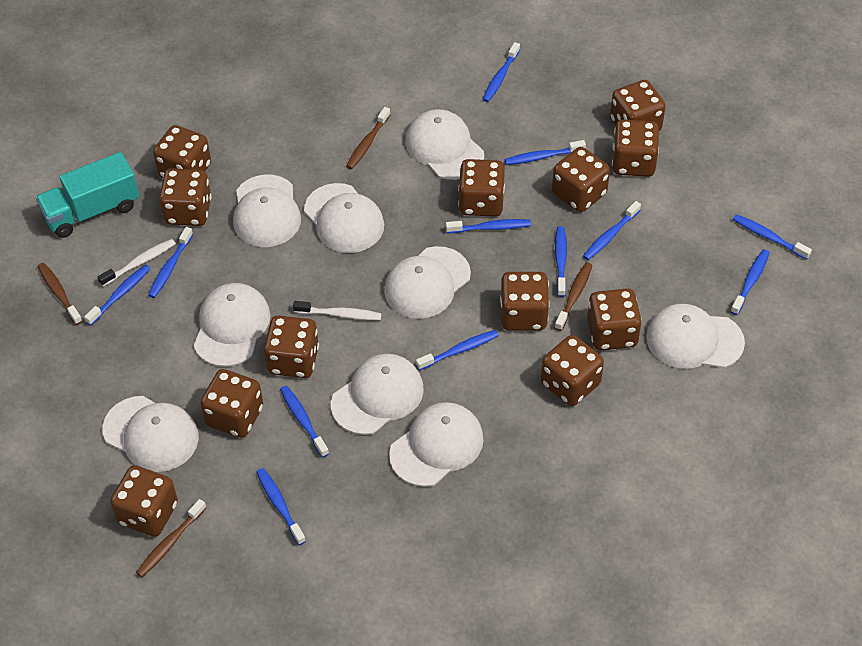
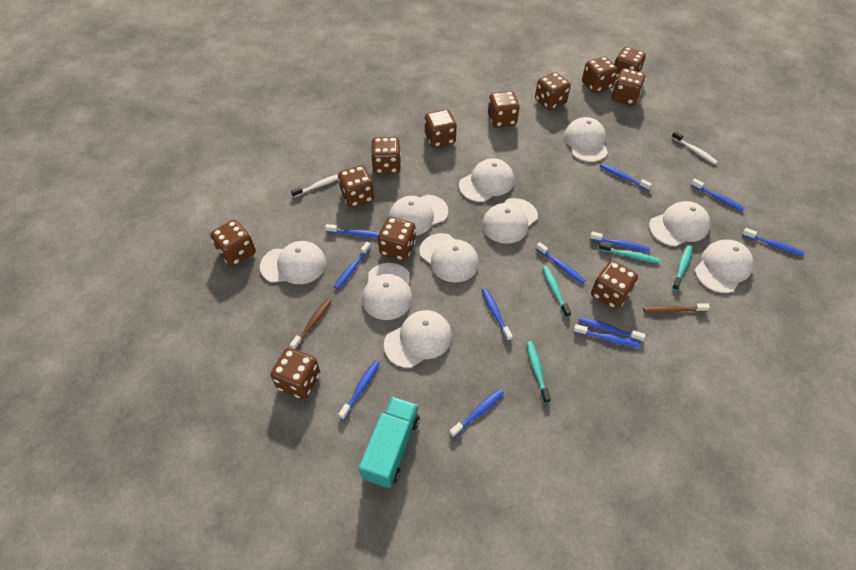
brown toothbrush: [38,263,82,325] [136,499,206,577] [346,107,391,169] [555,263,592,331] = 4 -> [290,299,332,349] [643,303,710,313] = 2
turquoise toothbrush: none = 0 -> [526,341,551,403] [542,266,571,318] [599,242,660,263] [672,245,692,291] = 4
white cap: [102,396,199,472] [194,283,270,367] [233,175,301,247] [304,183,384,253] [331,354,424,435] [384,246,471,319] [389,402,484,487] [405,109,484,180] [646,304,745,369] = 9 -> [260,241,326,284] [362,263,412,320] [384,310,452,368] [389,195,448,235] [419,233,479,283] [459,158,514,202] [482,198,538,244] [564,117,608,162] [649,201,710,247] [695,240,753,293] = 10

